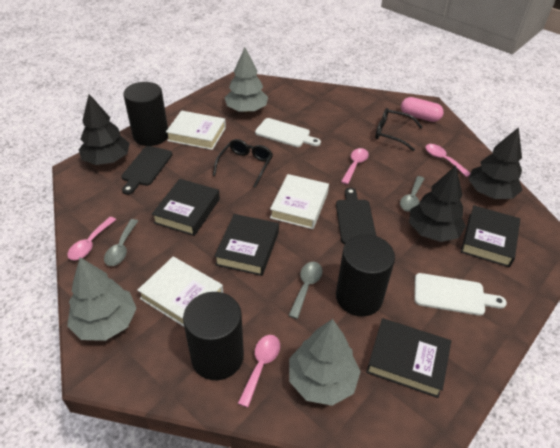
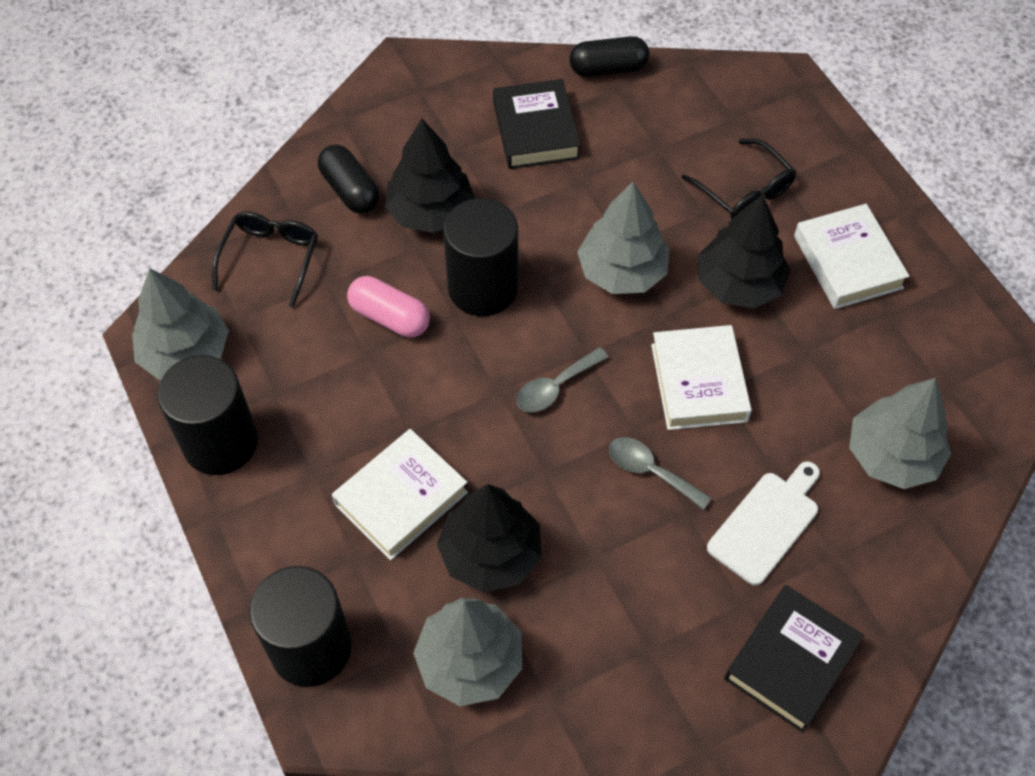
black book: [152,179,220,236] [214,214,279,276] [366,318,451,398] [461,205,520,267] = 4 -> [493,79,581,169] [724,585,864,733] = 2
black capsule: none = 0 -> [318,144,380,214] [570,36,649,77] = 2
black cutting board: [122,146,173,195] [336,188,376,244] = 2 -> none = 0
grey spoon: [104,219,138,266] [288,262,322,319] [400,176,424,212] = 3 -> [516,347,609,412] [609,437,711,510] = 2
grey tree: [67,257,137,341] [225,48,268,113] [289,319,361,406] = 3 -> [132,268,229,380] [413,598,522,706] [577,181,669,294] [849,378,951,489] = 4
pink spoon: [67,217,116,260] [238,335,280,408] [341,148,369,185] [425,144,471,177] = 4 -> none = 0
white cutting board: [255,118,321,147] [414,273,507,316] = 2 -> [707,461,820,585] = 1

